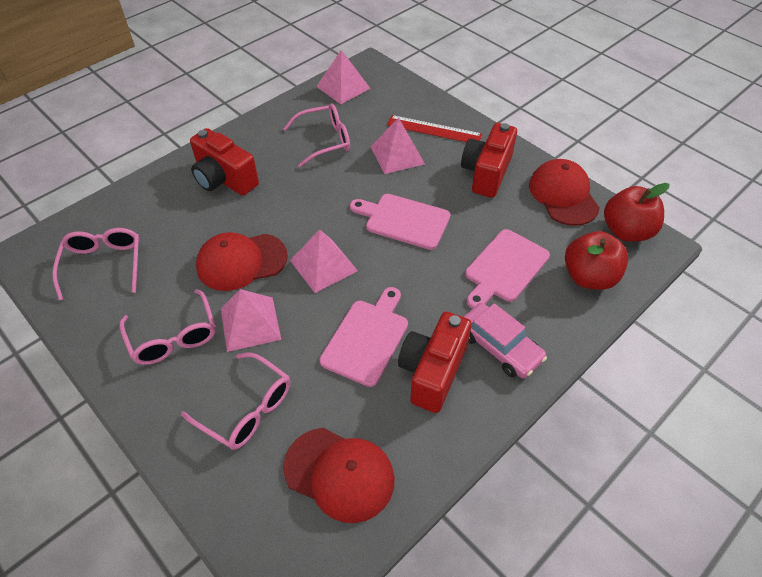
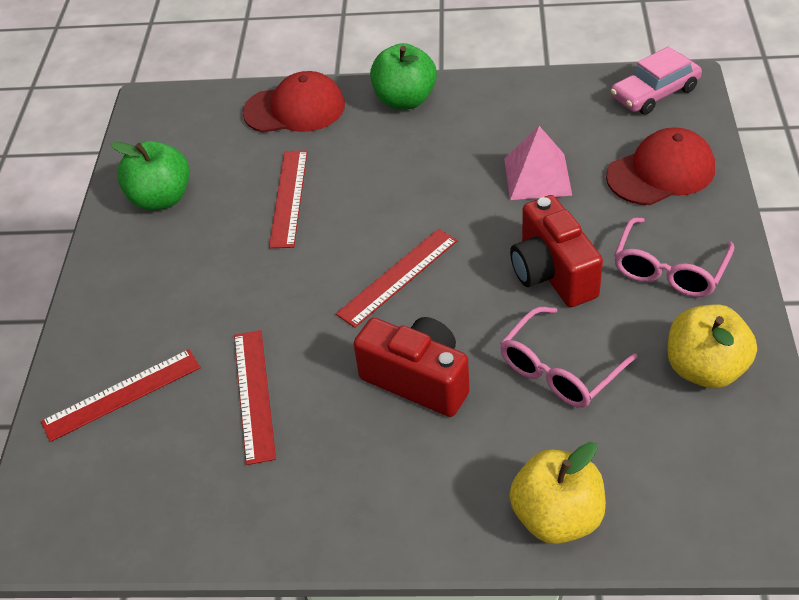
green apple: none = 0 -> [111,141,190,211] [370,43,437,109] = 2
pink cutting board: [320,287,408,387] [350,194,451,250] [465,229,550,309] = 3 -> none = 0
pink glasses: [52,228,140,300] [119,289,216,365] [181,352,291,450] [283,103,350,167] = 4 -> [500,307,637,408] [614,217,735,297] = 2
pink pyramid: [221,289,281,352] [290,229,358,293] [316,50,371,104] [371,117,425,174] = 4 -> [504,126,572,200] = 1
red apple: [565,231,628,290] [604,183,669,242] = 2 -> none = 0
red camera: [190,128,259,196] [398,312,472,413] [461,123,517,198] = 3 -> [353,317,470,417] [510,195,603,307] = 2
red cap: [196,232,288,291] [283,428,395,523] [529,159,600,226] = 3 -> [242,71,345,133] [606,127,715,205] = 2
red ruler: [387,115,482,142] = 1 -> [41,349,201,442] [234,330,276,465] [269,150,308,248] [336,229,457,328] = 4
yellow apple: none = 0 -> [509,442,606,544] [667,304,757,389] = 2

